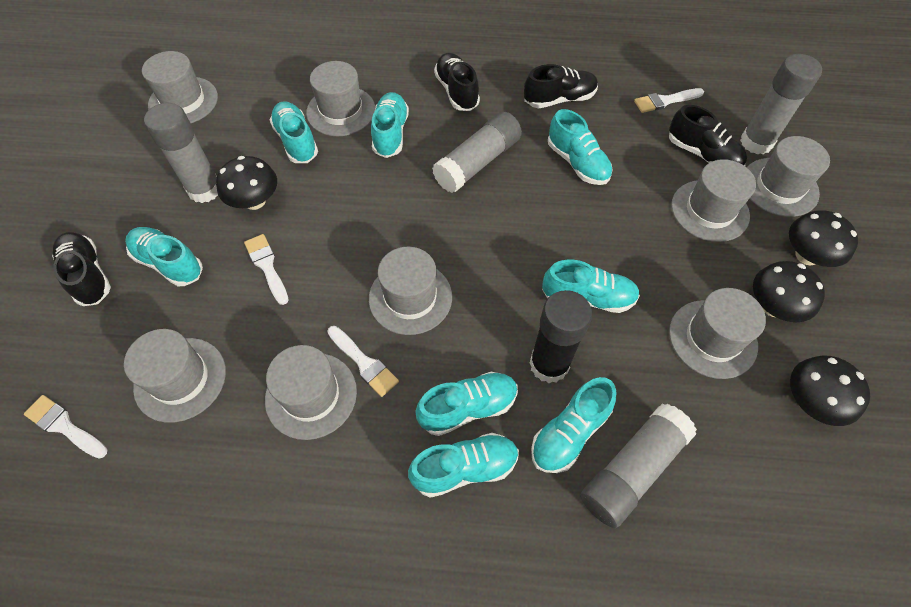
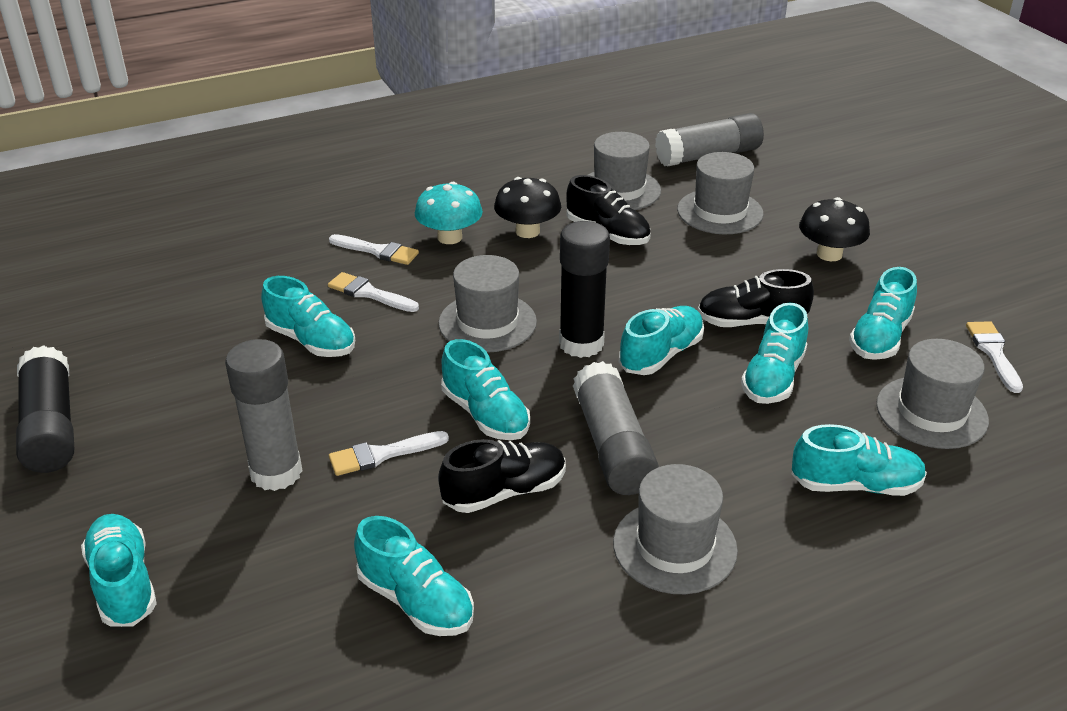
black glue stick: [530,290,592,383] = 1 -> [16,345,74,473] [559,221,610,358] = 2
black mushroom: [216,156,277,210] [753,261,825,322] [789,210,858,267] [790,356,870,426] = 4 -> [494,177,561,238] [799,197,870,261] = 2
black shoe: [52,232,111,306] [434,53,480,111] [524,64,598,108] [669,105,747,166] = 4 -> [438,439,566,513] [566,175,651,245] [698,269,814,327] = 3
grey glue stick: [144,103,218,203] [432,112,522,193] [580,404,697,528] [740,54,822,154] = 4 -> [225,339,303,491] [573,361,659,495] [655,113,764,167] = 3
grey hat: [124,329,226,423] [142,51,218,123] [265,345,357,440] [306,61,375,136] [369,247,452,335] [669,288,766,379] [671,159,756,242] [747,136,830,217] = 8 -> [439,255,537,353] [588,132,661,210] [613,464,738,594] [677,152,764,234] [876,339,989,449] = 5
turquoise mushroom: none = 0 -> [415,182,483,244] = 1

